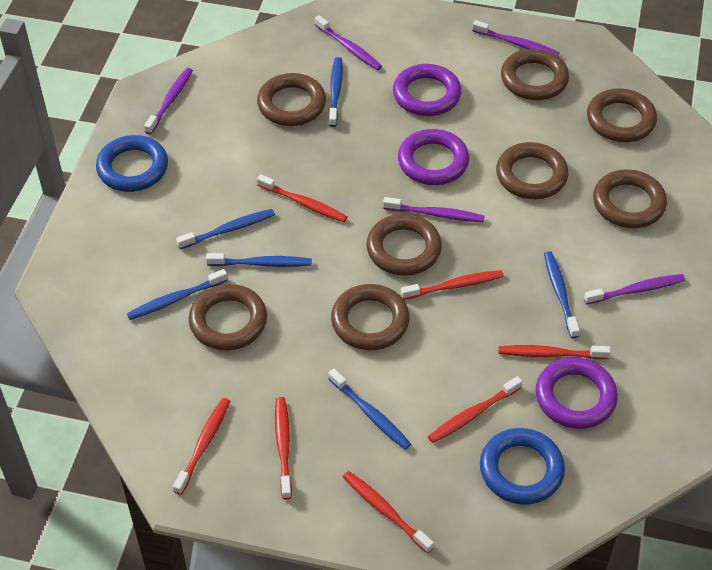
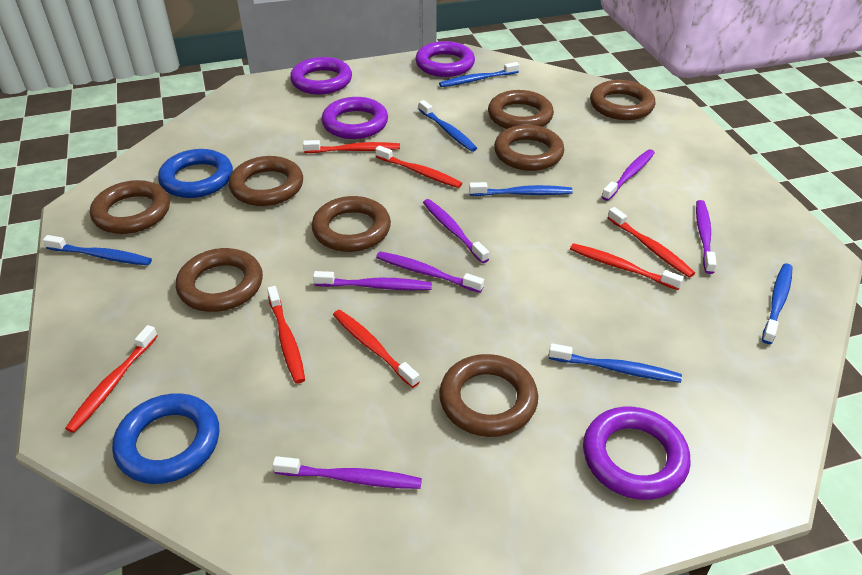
purple ring: [393,64,461,116] [398,129,469,185] [536,357,618,429] = 3 -> [290,57,352,94] [321,97,388,139] [415,41,475,77] [583,407,691,500] = 4
purple toothbrush: [144,68,193,134] [314,15,382,70] [383,197,485,222] [472,20,560,56] [584,274,685,304] = 5 -> [273,456,422,489] [313,271,432,290] [376,251,484,293] [423,199,489,263] [602,149,655,201] [696,200,717,274] = 6

